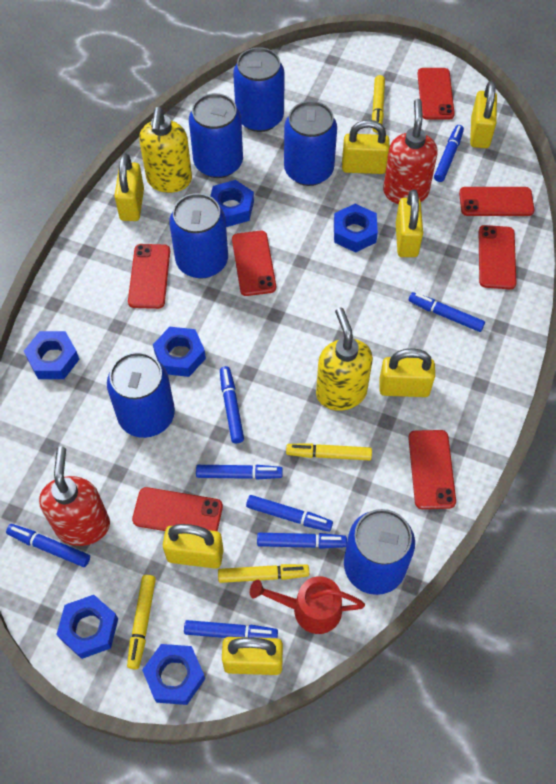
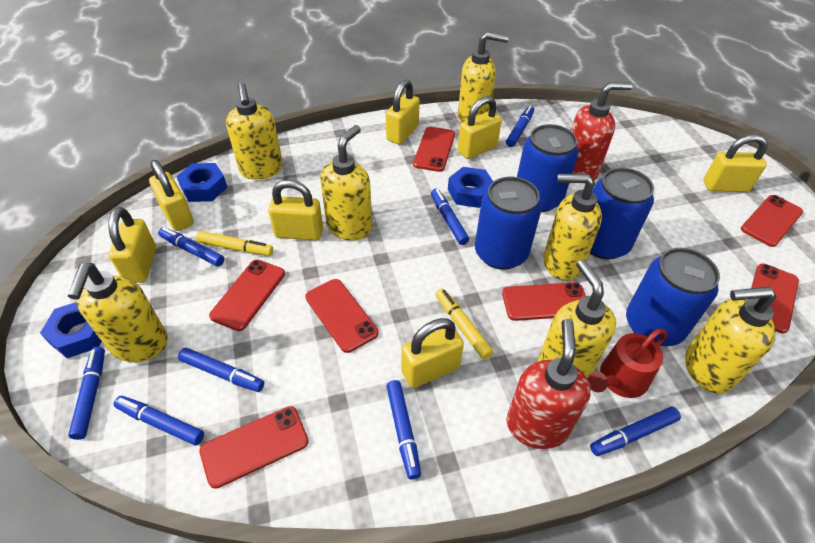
blue can: [107,352,175,438] [169,193,228,278] [189,93,243,178] [233,47,285,132] [284,101,337,186] [344,509,415,595] = 6 -> [475,177,542,270] [517,124,578,212] [590,168,654,259] [626,248,720,346] = 4
blue nut: [24,331,80,379] [56,595,118,659] [142,644,205,705] [153,327,206,377] [210,180,254,227] [334,204,378,253] = 6 -> [40,302,102,358] [176,163,227,202] [448,167,493,208] = 3
yellow marker: [127,575,156,669] [218,564,309,583] [286,443,372,460] [372,75,385,133] = 4 -> [196,231,273,256] [436,288,493,359] = 2
yellow soap dispenser: [139,107,192,193] [316,307,373,411] = 2 -> [68,263,168,362] [226,83,283,180] [320,125,372,240] [458,32,509,123] [537,260,616,378] [543,174,602,280] [685,287,777,393] = 7

